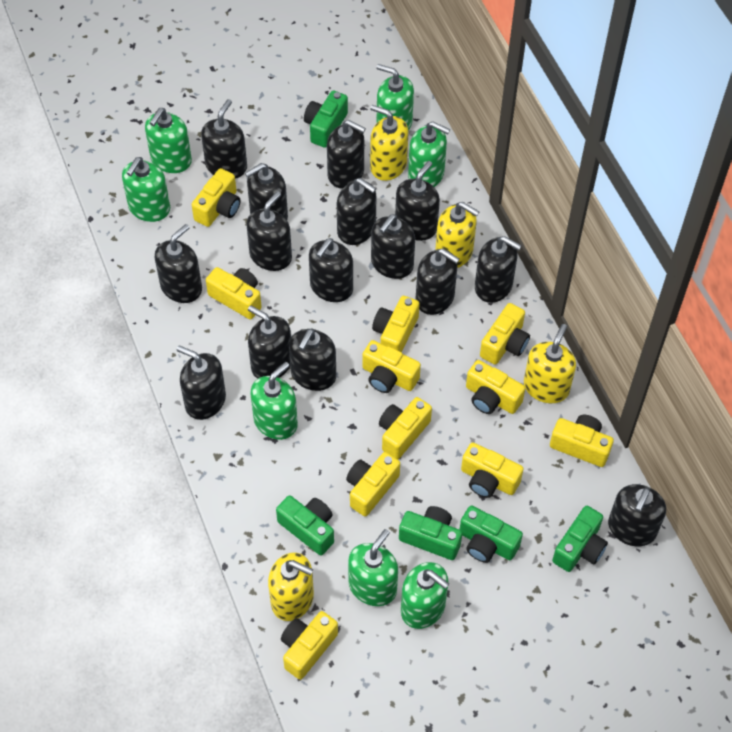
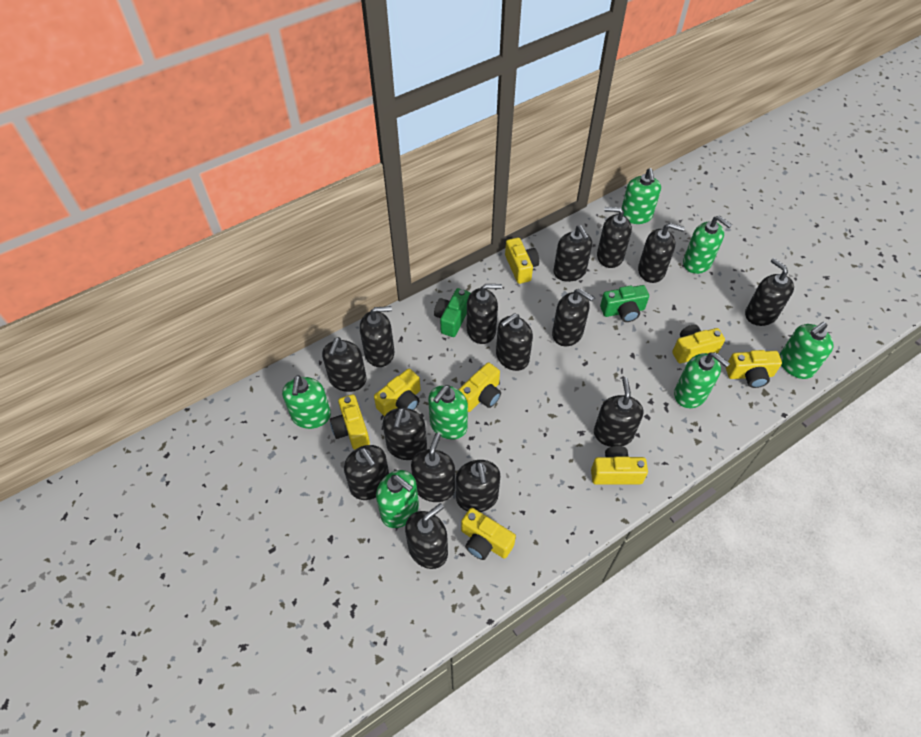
green camera: [276,495,334,555] [304,90,348,148] [399,506,462,560] [459,505,523,563] [552,506,608,572] = 5 -> [434,288,471,337] [600,285,649,322] = 2
yellow camera: [192,168,240,227] [206,267,262,319] [281,611,338,680] [346,452,400,516] [362,340,421,393] [372,296,420,352] [379,397,432,459] [461,442,524,498] [466,360,525,414] [480,303,530,365] [550,415,614,467] = 11 -> [330,394,370,450] [374,369,421,416] [458,362,501,412] [461,508,516,560] [505,238,539,284] [591,446,648,485] [672,324,725,363] [726,350,782,388] = 8
yellow soap dispenser: [268,553,314,621] [370,105,409,181] [435,202,479,268] [524,324,576,403] = 4 -> none = 0

